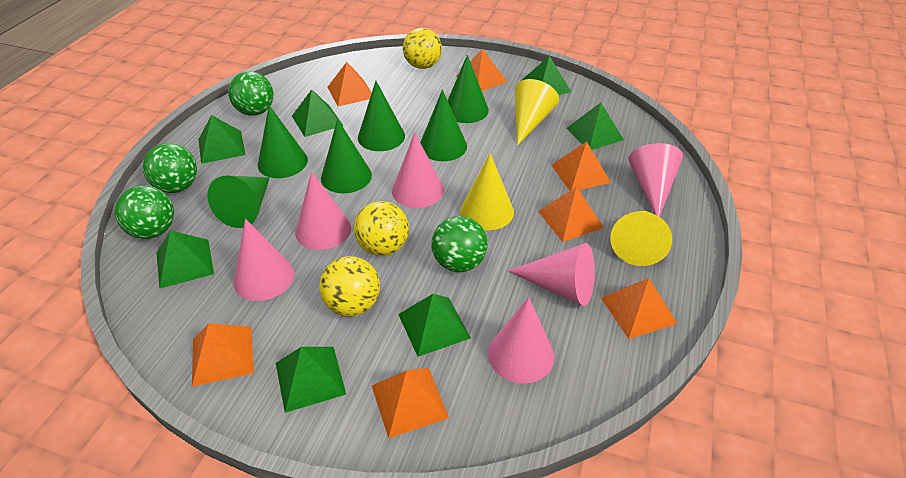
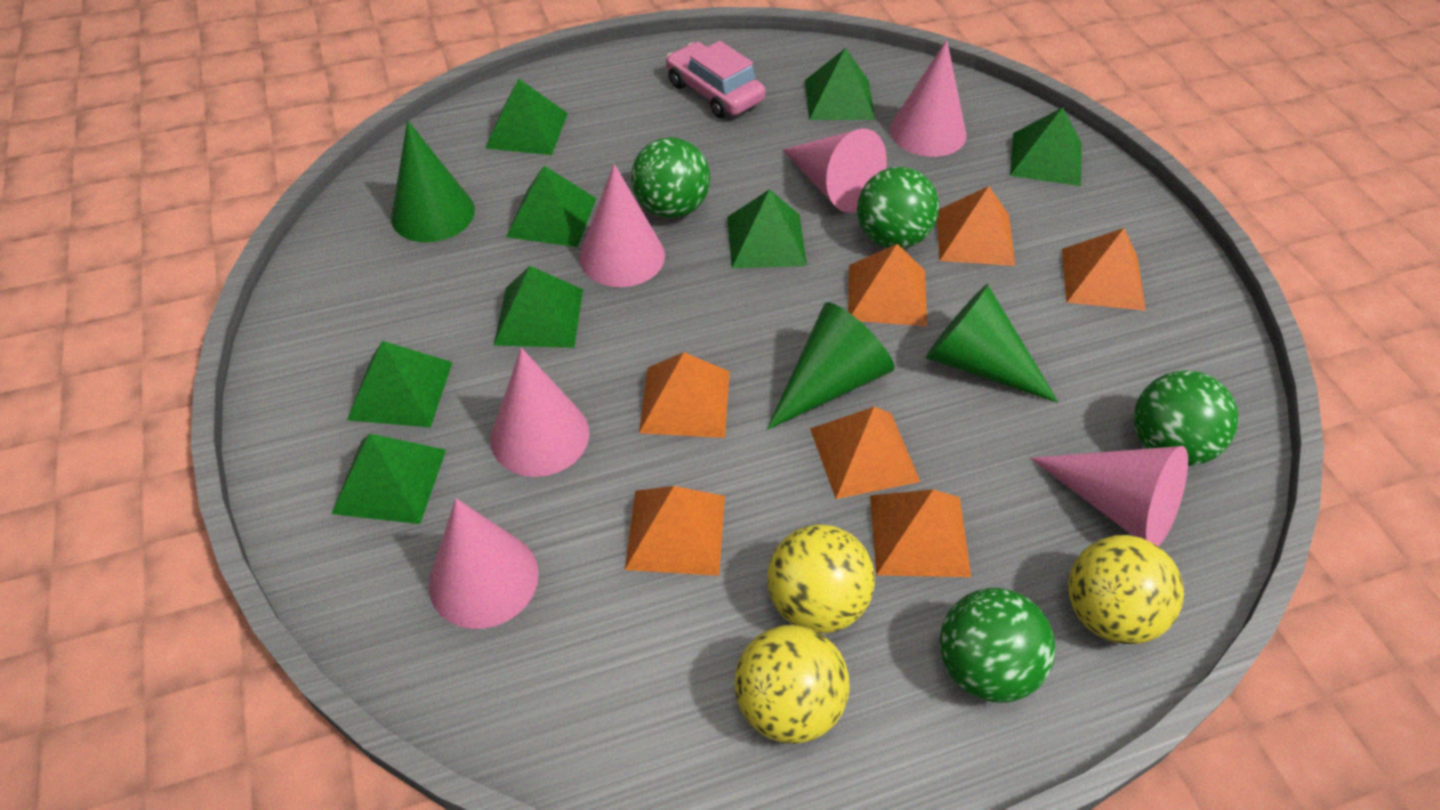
green cone: [207,176,270,228] [258,105,308,178] [321,119,372,193] [358,81,405,151] [420,89,467,161] [448,55,489,123] = 6 -> [391,121,475,242] [767,302,895,430] [926,284,1058,403] = 3
green pyramid: [157,230,214,289] [198,115,246,164] [276,347,346,413] [292,90,343,137] [398,294,471,357] [521,56,571,95] [566,103,624,150] = 7 -> [331,433,446,524] [347,341,453,428] [485,78,568,155] [494,266,583,348] [506,166,597,247] [727,189,807,268] [805,48,875,120] [1010,107,1082,186] = 8
pink car: none = 0 -> [666,41,765,119] = 1
yellow cone: [460,153,514,230] [515,79,559,146] [610,211,672,266] = 3 -> none = 0

